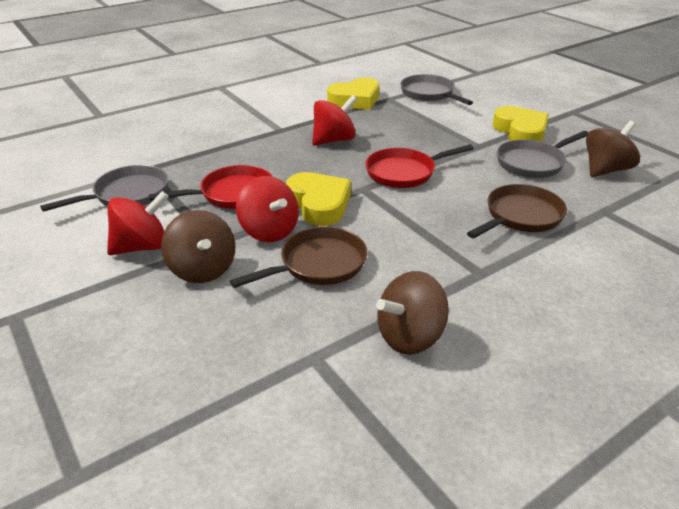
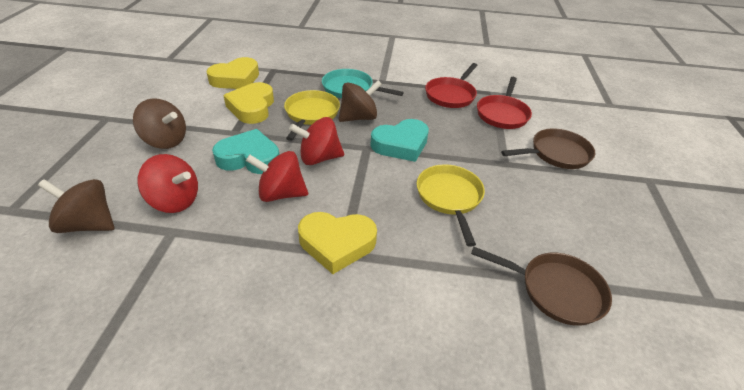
grey pan: [40,165,168,212] [400,74,473,105] [497,131,589,178] = 3 -> none = 0
turquoise heart: none = 0 -> [212,129,279,174] [370,119,429,162] = 2
turquoise pan: none = 0 -> [322,69,404,98] = 1
yellow pan: none = 0 -> [284,90,340,141] [417,164,485,247] = 2

